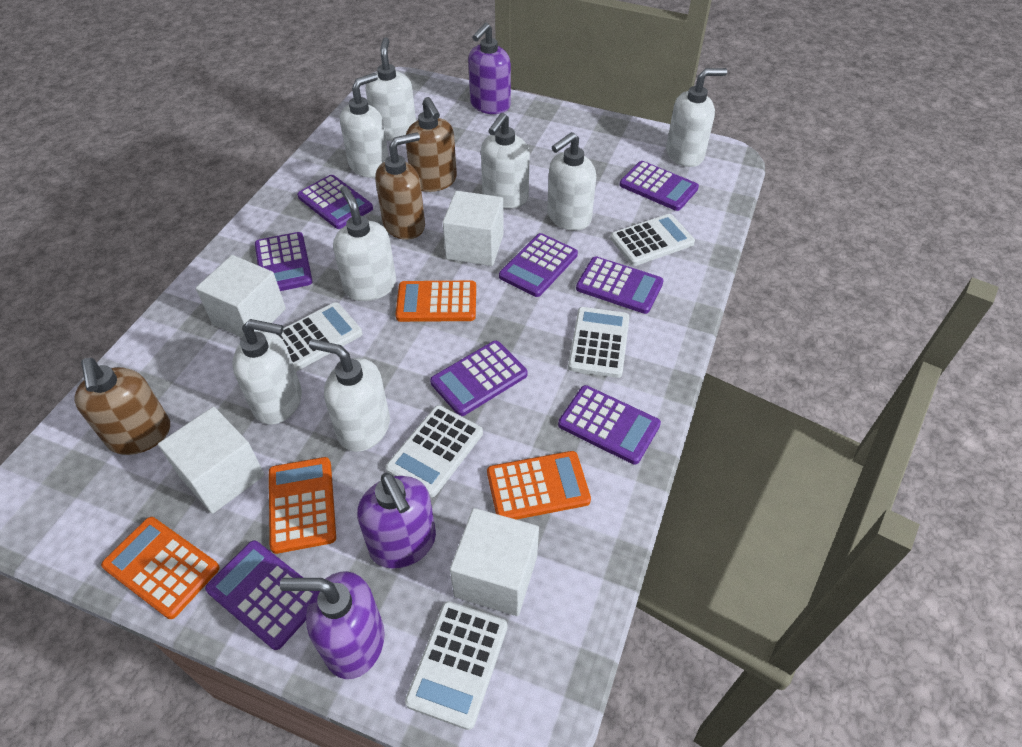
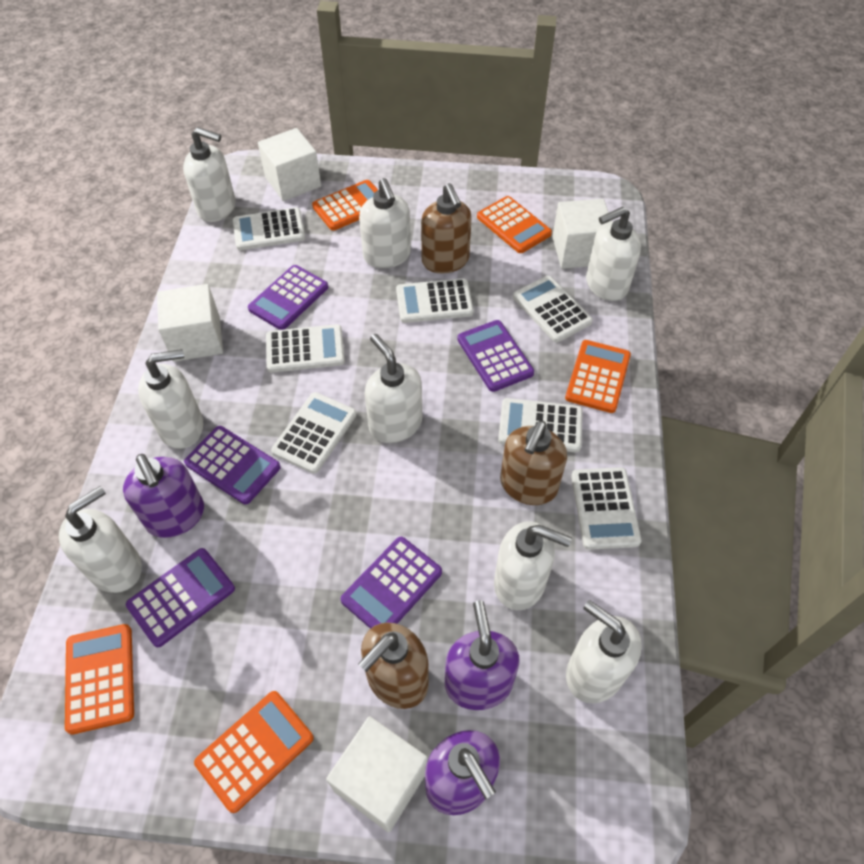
orange calculator: [101,517,220,619] [269,457,336,554] [395,281,476,322] [487,451,591,520] = 4 -> [65,624,134,735] [194,691,314,813] [312,180,378,231] [477,196,552,253] [565,340,631,413] = 5
purple calculator: [205,540,314,650] [255,232,313,291] [297,175,373,229] [430,341,527,416] [499,233,578,297] [558,385,661,464] [576,256,664,314] [620,161,699,211] = 8 -> [126,548,235,647] [184,426,280,505] [248,265,328,330] [341,537,442,629] [457,320,534,392] = 5
white calculator: [276,302,362,372] [386,405,483,497] [405,601,507,730] [568,307,630,378] [610,214,695,266] = 5 -> [233,207,305,250] [266,324,345,373] [271,392,356,474] [396,278,474,323] [498,398,583,452] [513,276,593,342] [571,467,641,550] = 7

